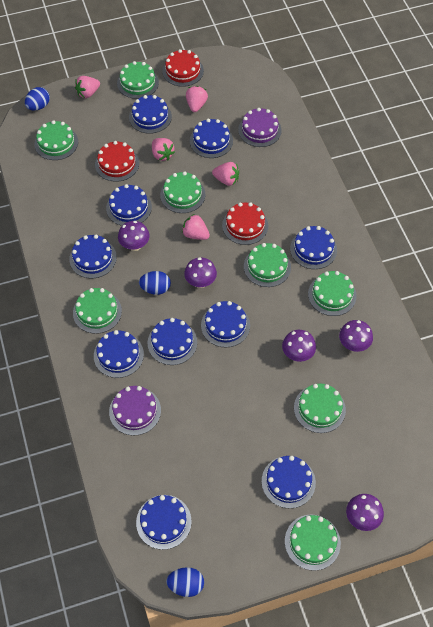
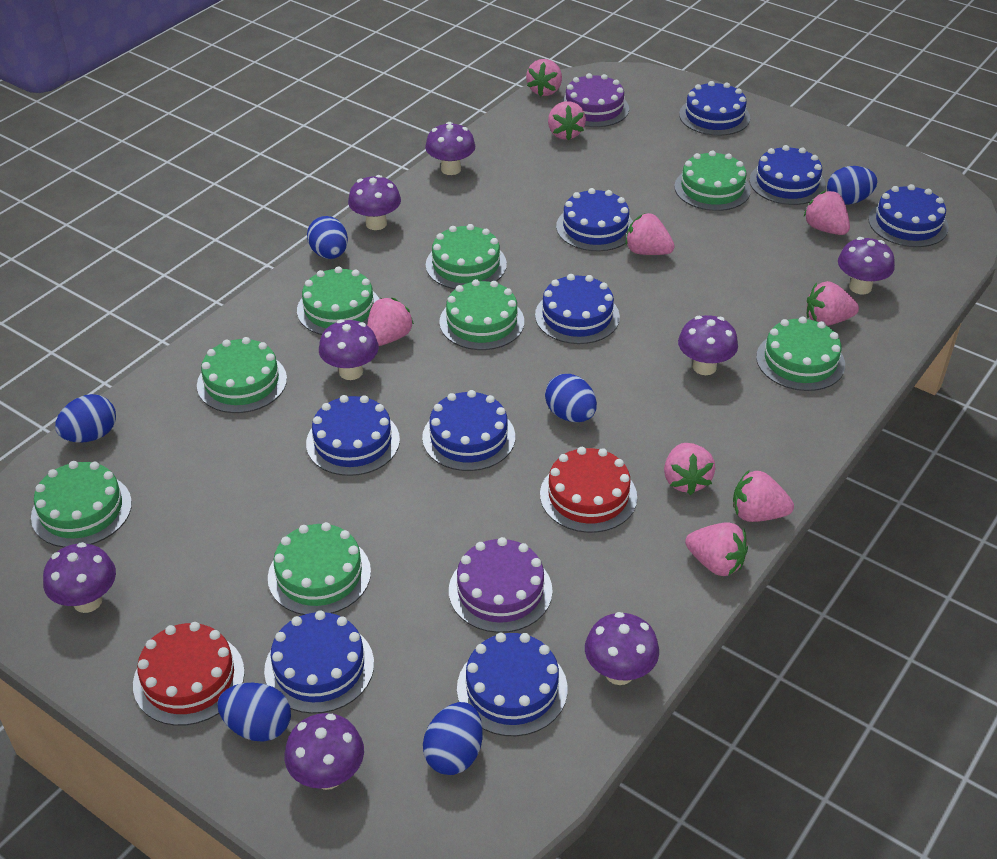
blue cake: [69,235,117,278] [94,330,144,378] [106,184,152,226] [129,95,172,134] [136,495,192,550] [147,318,197,365] [190,119,233,158] [201,301,250,347] [262,456,316,508] [290,226,337,269] = 10 -> [264,610,374,714] [306,395,400,476] [422,390,515,471] [457,633,567,736] [535,274,620,344] [556,188,633,251] [679,81,750,136] [749,145,826,205] [868,184,949,247] = 9
blue egg: [25,87,50,111] [139,271,171,295] [166,567,204,597] = 3 -> [55,394,116,443] [217,683,291,742] [307,216,348,259] [423,702,483,775] [545,374,597,422] [827,166,877,205] = 6
pink strawberry: [75,76,100,98] [152,138,175,161] [182,214,210,240] [186,86,208,112] [212,162,239,186] = 5 -> [367,298,414,346] [526,59,562,97] [548,101,586,141] [625,213,675,255] [664,443,716,495] [685,522,748,576] [733,470,794,522] [804,191,850,235] [807,281,859,326] = 9
purple mushroom: [118,221,149,251] [184,257,217,288] [282,330,316,362] [339,320,373,352] [346,494,384,531] = 5 -> [43,542,116,613] [284,713,364,790] [319,320,379,380] [348,175,401,230] [425,122,475,175] [585,612,659,685] [678,315,738,375] [838,237,895,294] = 8
red cake: [95,141,139,182] [162,49,204,87] [222,202,268,245] = 3 -> [133,622,245,726] [540,447,637,533] = 2

